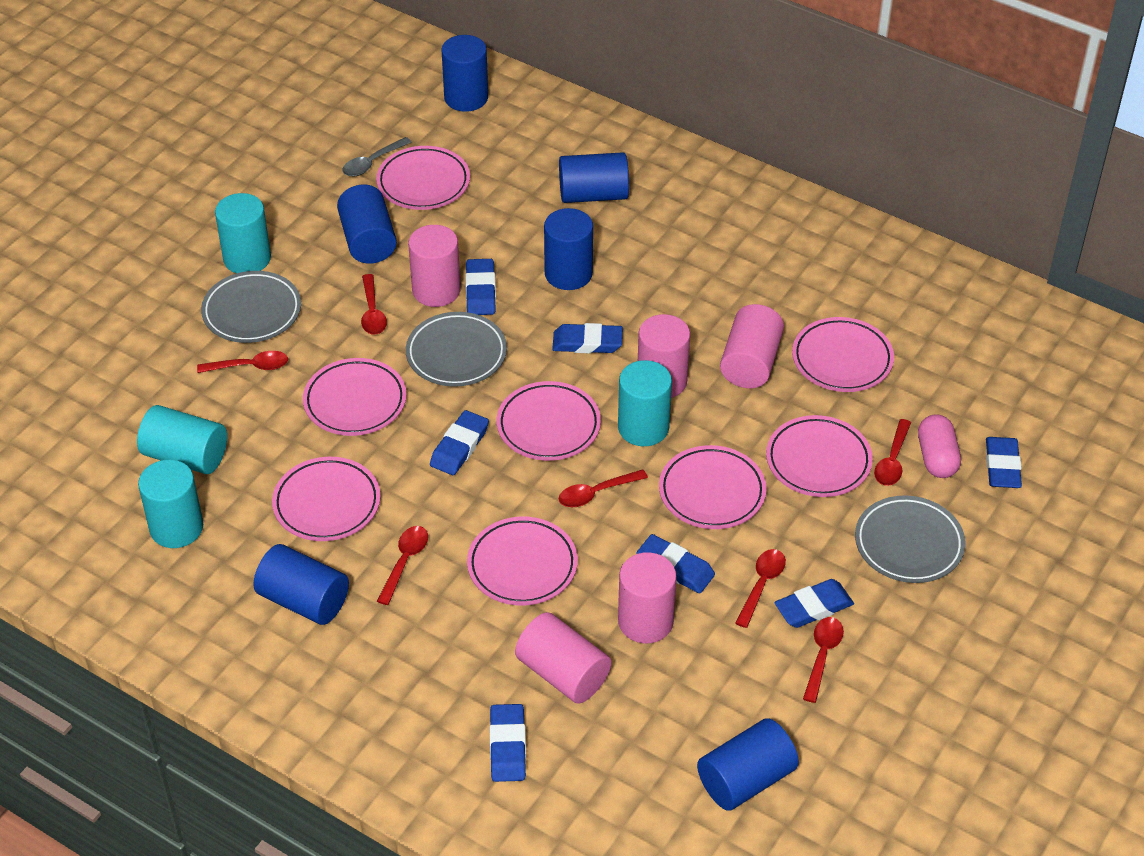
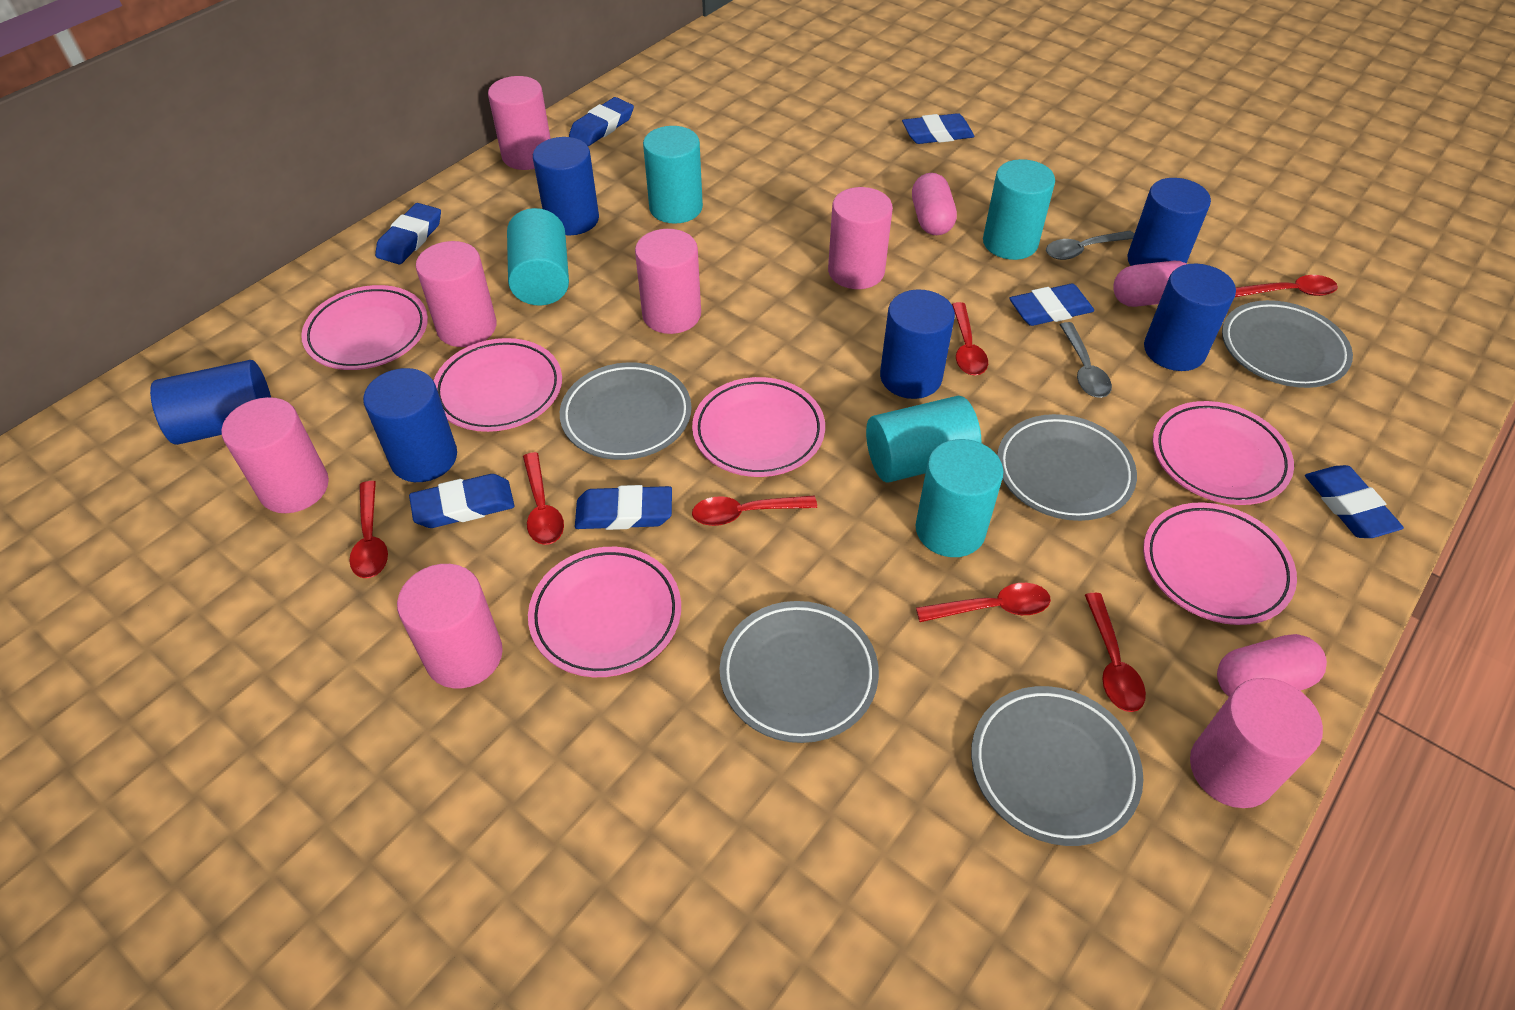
grey plate: [201,271,301,343] [406,312,507,387] [855,495,965,583] = 3 -> [560,362,692,460] [720,601,879,743] [971,686,1143,846] [997,414,1137,521] [1222,300,1353,388] = 5
grey spoon: [342,137,412,177] = 1 -> [1046,231,1134,260] [1060,322,1112,398] = 2
pink capsule: [918,414,961,478] = 1 -> [912,173,957,235] [1113,261,1186,307] [1217,634,1327,697] = 3
pink cylinder: [408,225,461,307] [515,612,611,704] [618,552,677,643] [638,314,690,398] [720,304,784,388] = 5 -> [221,397,329,513] [397,564,503,688] [416,241,497,347] [488,76,551,170] [635,229,701,334] [828,187,893,289] [1190,678,1323,808] = 7
pink plate: [272,457,381,541] [303,358,407,436] [376,146,470,210] [467,517,578,606] [497,381,601,461] [659,445,767,529] [766,415,873,497] [792,317,894,392] = 8 -> [301,285,428,370] [434,338,562,432] [528,547,681,677] [692,377,825,477] [1143,502,1297,625] [1153,401,1294,505] = 6
turquoise cylinder: [137,405,227,474] [138,460,203,548] [215,193,271,273] [618,360,672,446] = 4 -> [507,208,569,306] [643,126,703,224] [866,396,981,483] [915,439,1003,557] [983,159,1055,260] = 5

